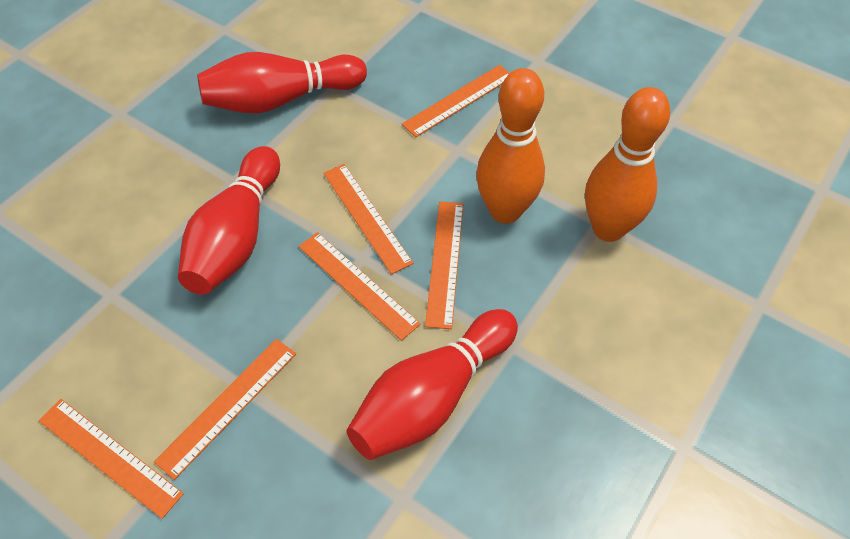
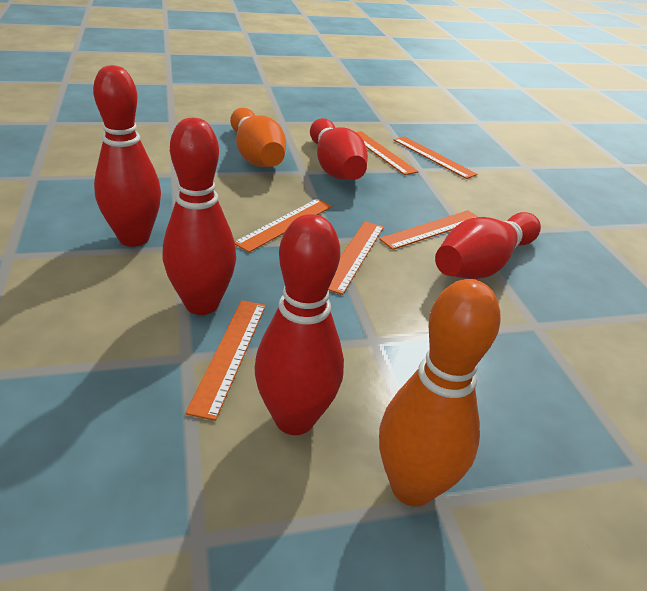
red bowling pin: [178,146,280,295] [197,52,367,114] [347,309,518,460] = 3 -> [93,65,161,247] [163,118,236,315] [255,214,344,435] [310,118,368,180] [435,212,541,279] = 5

